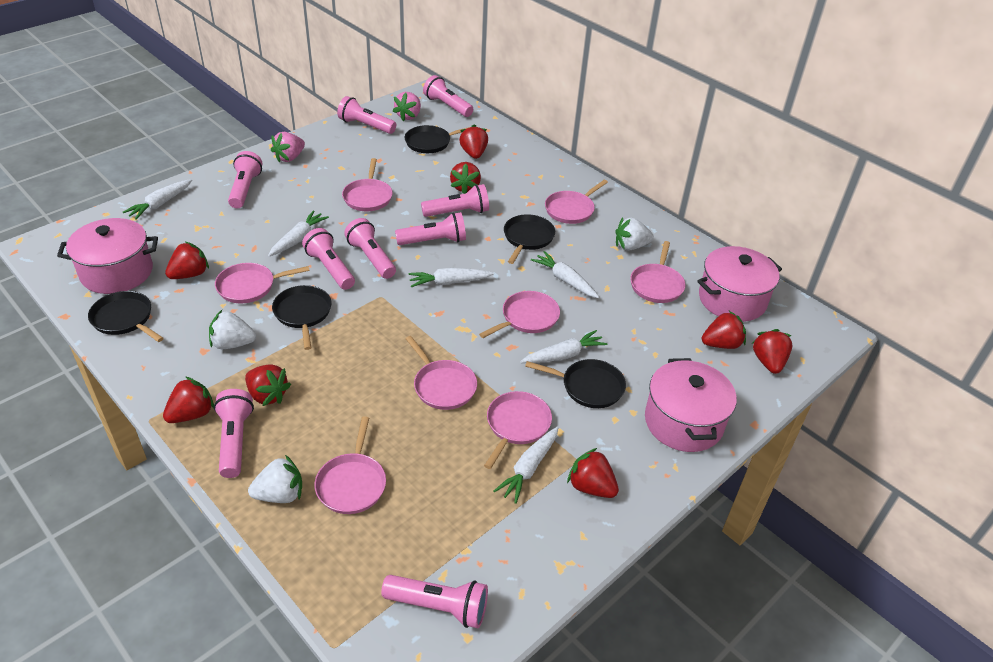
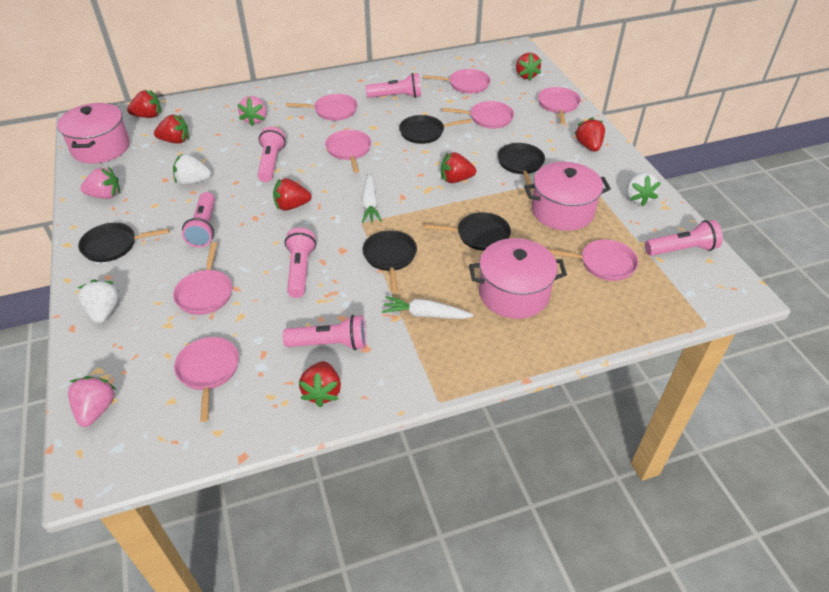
pink flashlight: [214,389,254,478] [228,151,262,208] [302,228,355,290] [337,96,396,134] [344,218,396,279] [381,575,488,628] [395,212,466,245] [421,184,489,217] [423,75,473,117] = 9 -> [182,192,215,247] [258,127,286,182] [283,315,366,350] [284,228,316,298] [366,73,421,98] [645,220,723,256] = 6
pink strawberry: [271,132,305,163] [393,92,421,121] = 2 -> [68,376,117,427] [80,167,120,199] [237,96,266,126] = 3
red strawberry: [163,376,214,423] [165,241,209,279] [245,364,291,406] [450,162,481,194] [459,124,488,159] [567,448,619,498] [702,311,746,349] [752,329,793,374] = 8 -> [127,90,162,118] [154,114,189,144] [273,178,311,211] [299,361,341,407] [441,152,476,183] [516,53,542,81] [575,117,605,152] = 7
white carrot: [123,179,192,220] [268,210,329,257] [408,268,494,287] [494,427,558,504] [520,330,607,363] [531,251,599,298] = 6 -> [362,173,382,223] [382,296,474,319] = 2

